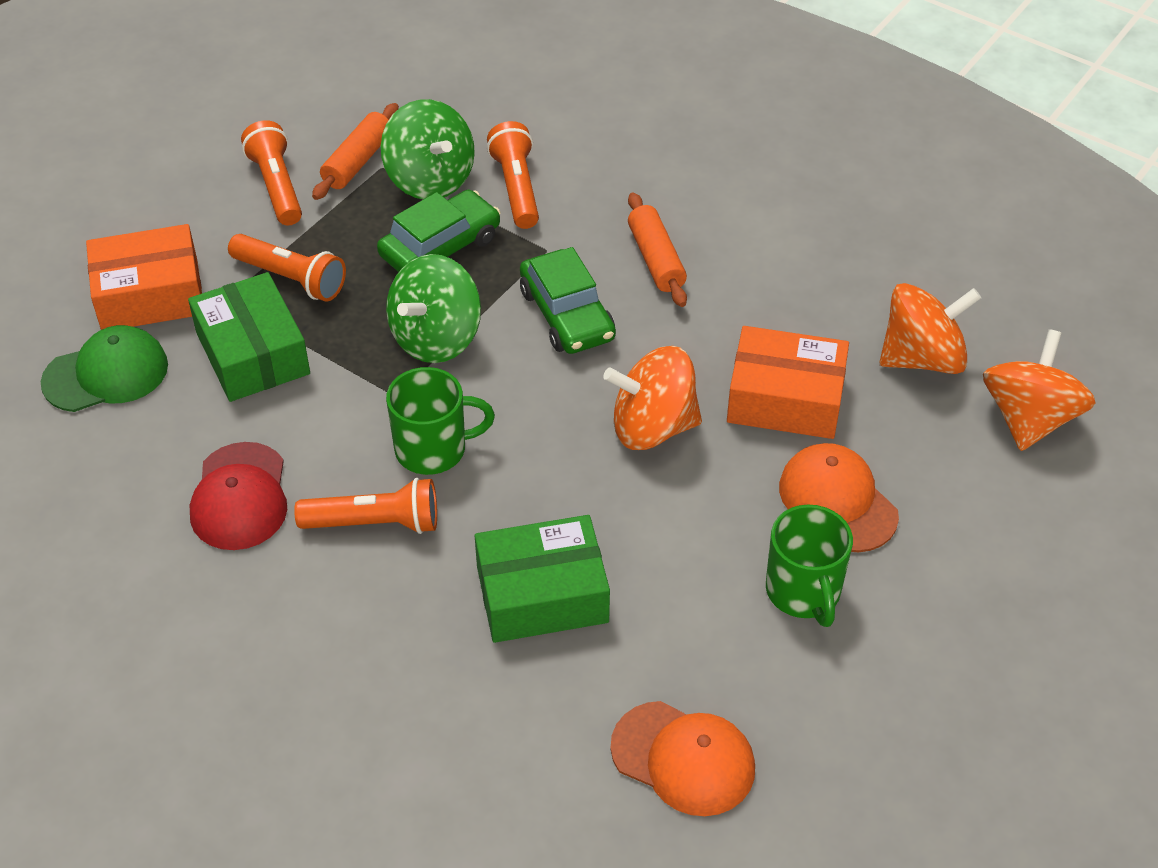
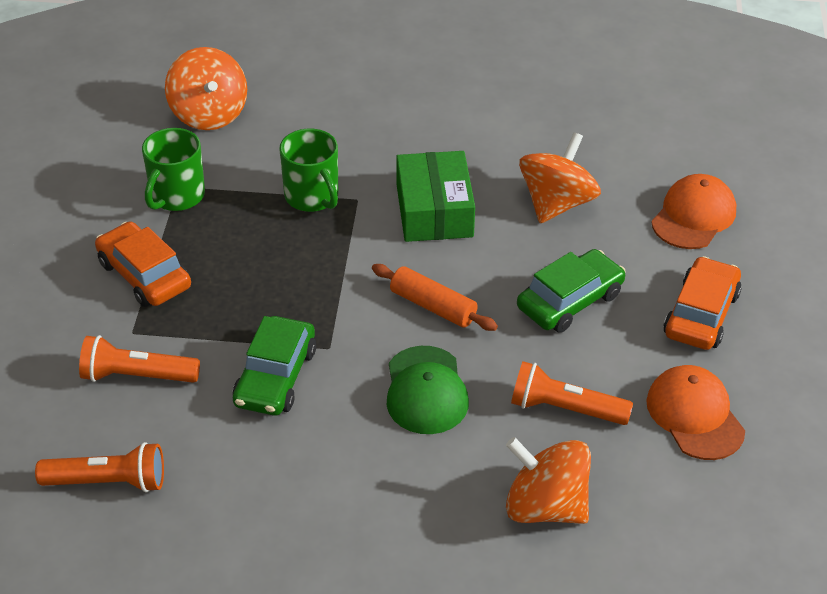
green box: [188,272,310,402] [475,515,610,643] = 2 -> [396,151,475,242] = 1
green spinning top: [381,99,475,199] [386,254,481,363] = 2 -> none = 0
orange box: [86,224,202,330] [727,326,849,439] = 2 -> none = 0
orange car: none = 0 -> [95,221,191,307] [663,256,742,350] = 2
orange flashlight: [228,234,346,301] [241,120,302,226] [294,478,437,534] [487,121,539,229] = 4 -> [35,442,164,493] [79,335,200,383] [511,361,633,425] = 3
orange rolling pin: [312,103,399,200] [628,192,687,307] = 2 -> [372,264,498,331] = 1
red cap: [190,442,287,550] = 1 -> none = 0

